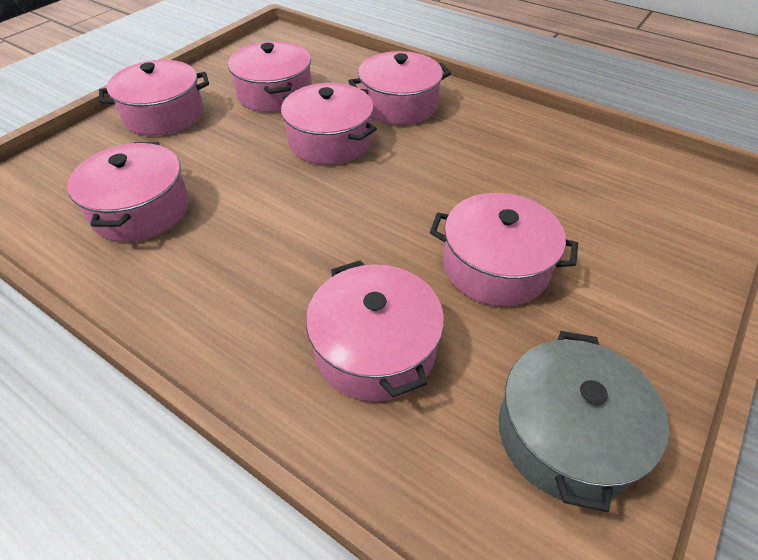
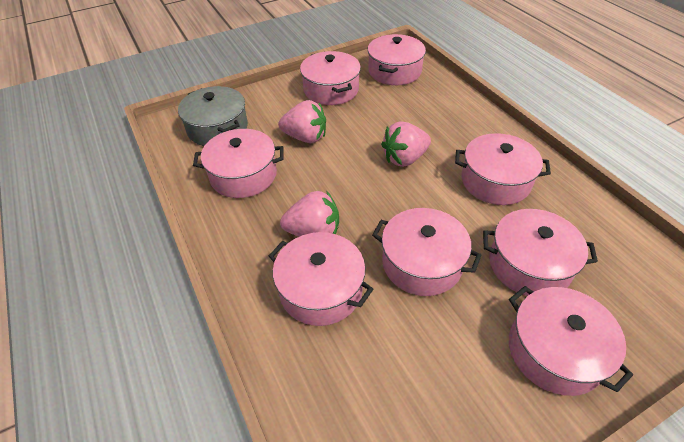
pink pot: [67,142,189,242] [99,60,209,136] [228,41,312,112] [281,83,377,165] [306,260,444,402] [348,51,451,125] [430,193,578,306] = 7 -> [193,129,284,198] [269,232,373,326] [300,51,361,105] [367,34,426,85] [372,208,481,296] [455,133,551,205] [483,209,598,296] [509,286,633,396] = 8
pink strawberry: none = 0 -> [278,100,326,143] [280,191,339,237] [381,121,431,167] = 3

